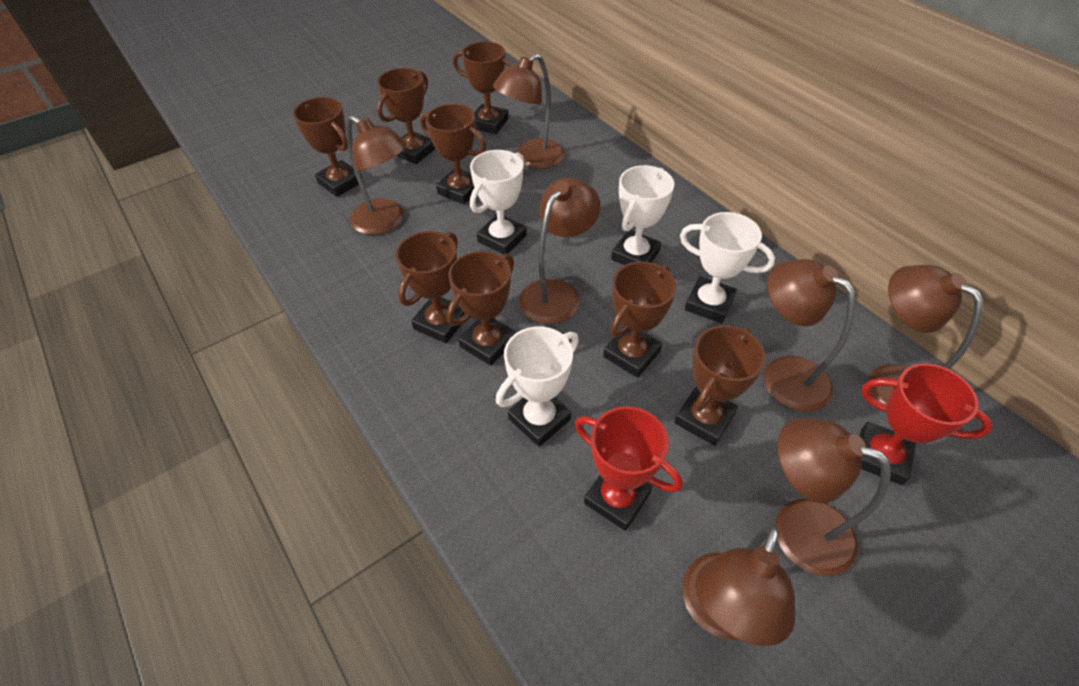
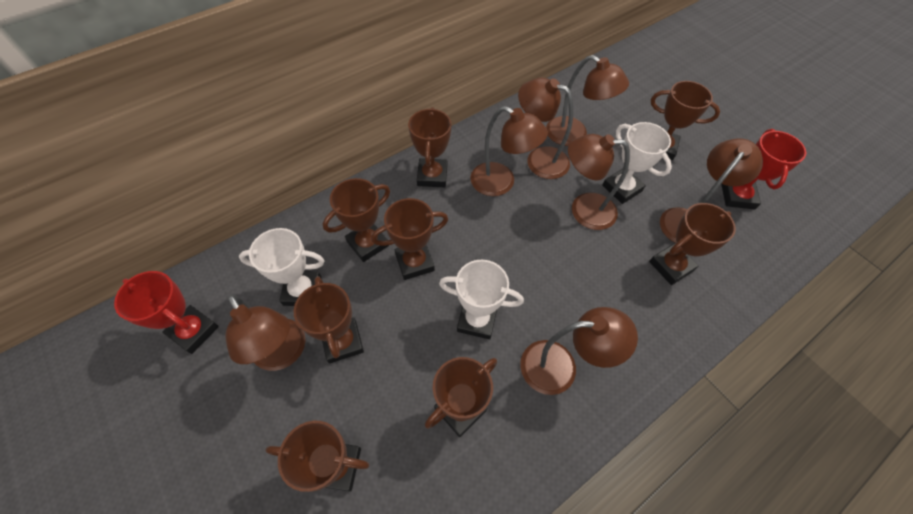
white trophy: [470,150,527,254] [496,326,579,447] [611,165,674,265] [680,212,775,323] = 4 -> [239,228,325,306] [439,260,524,339] [602,122,672,204] = 3

